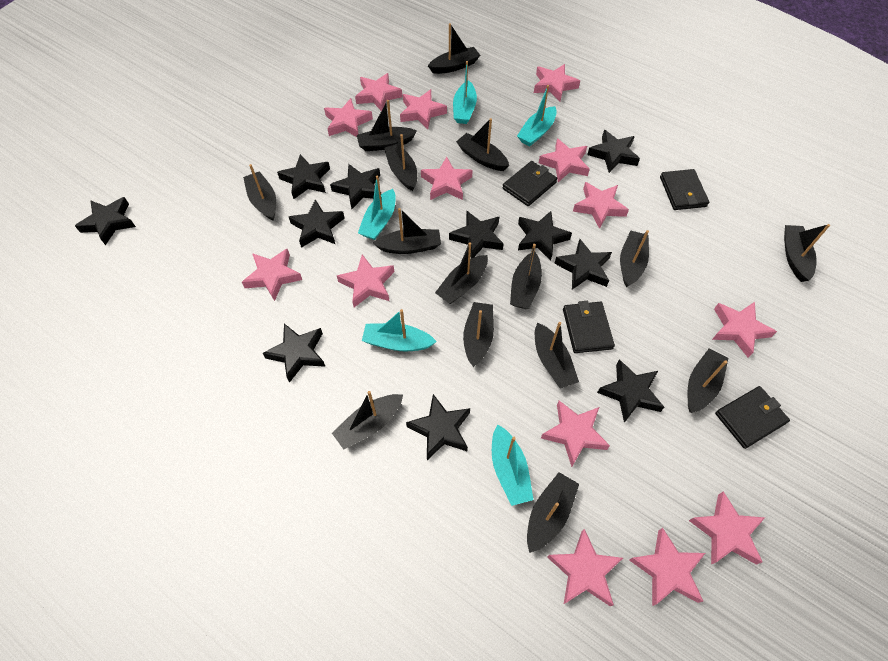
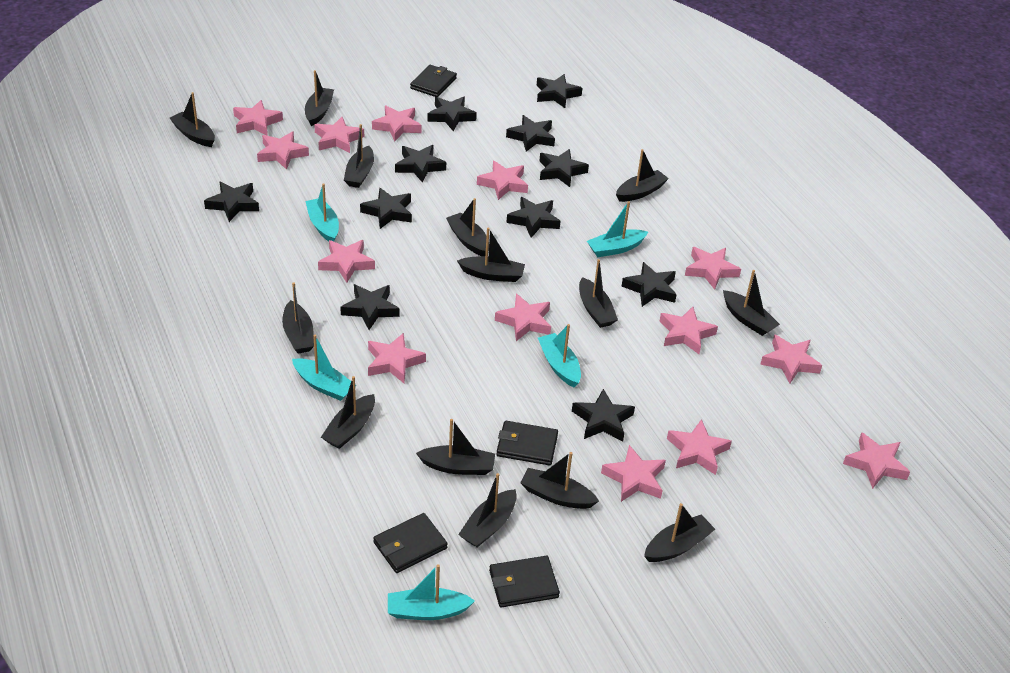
black boat: [243,164,276,221] [332,391,403,449] [357,100,417,151] [373,208,441,254] [384,134,417,191] [428,23,480,74] [435,242,488,304] [456,118,509,171] [463,302,494,367] [510,244,542,309] [527,472,579,553] [535,322,579,389] [620,230,649,287] [688,349,728,413] [784,224,830,282] = 15 -> [170,92,215,147] [282,282,314,353] [305,70,334,126] [321,376,375,449] [344,124,374,188] [416,419,495,475] [446,198,489,256] [457,228,525,282] [458,473,517,547] [520,452,599,509] [579,259,618,328] [616,149,669,202] [644,503,715,562] [723,270,780,336] = 14

